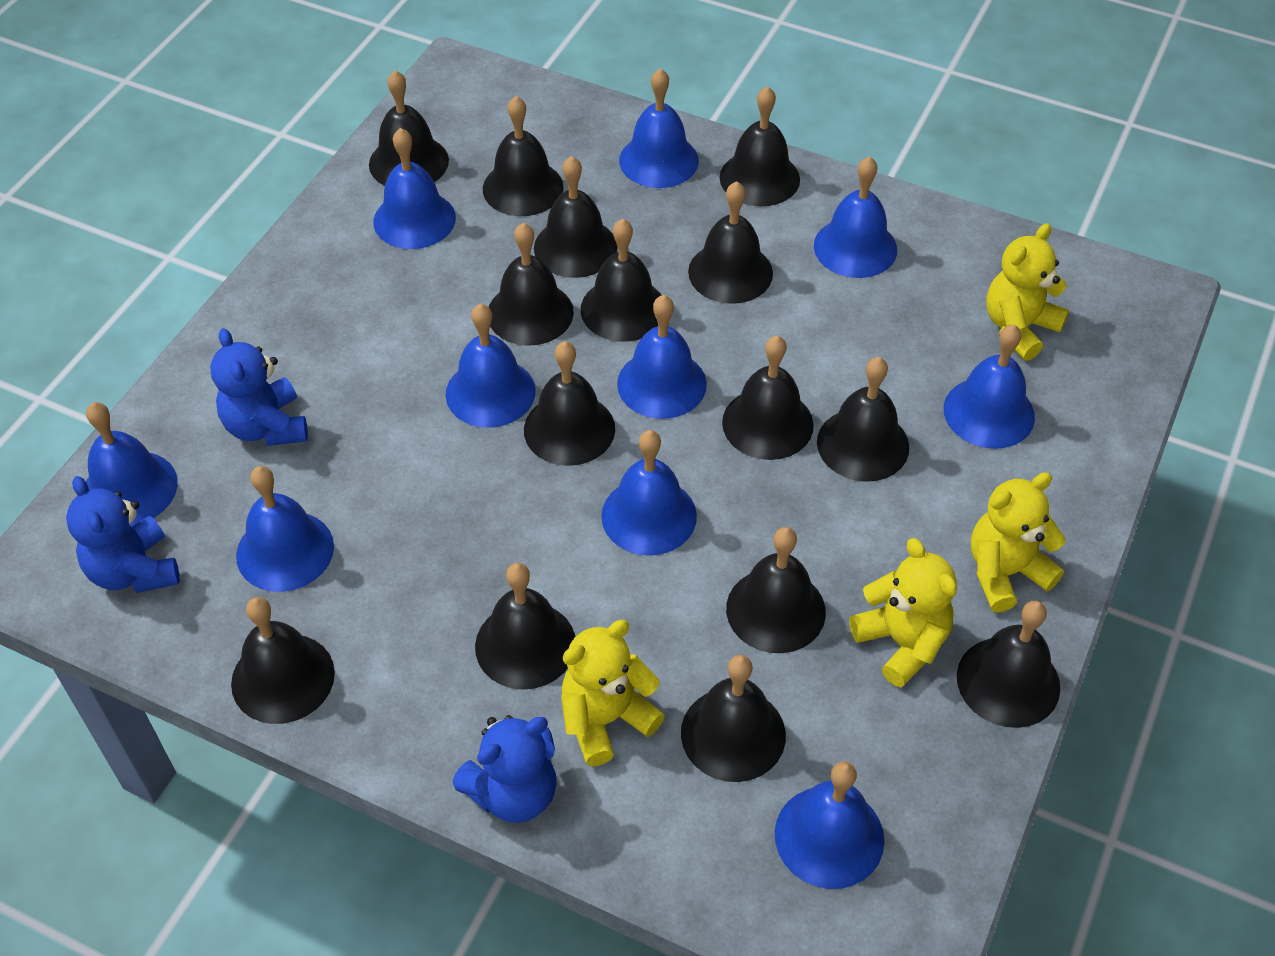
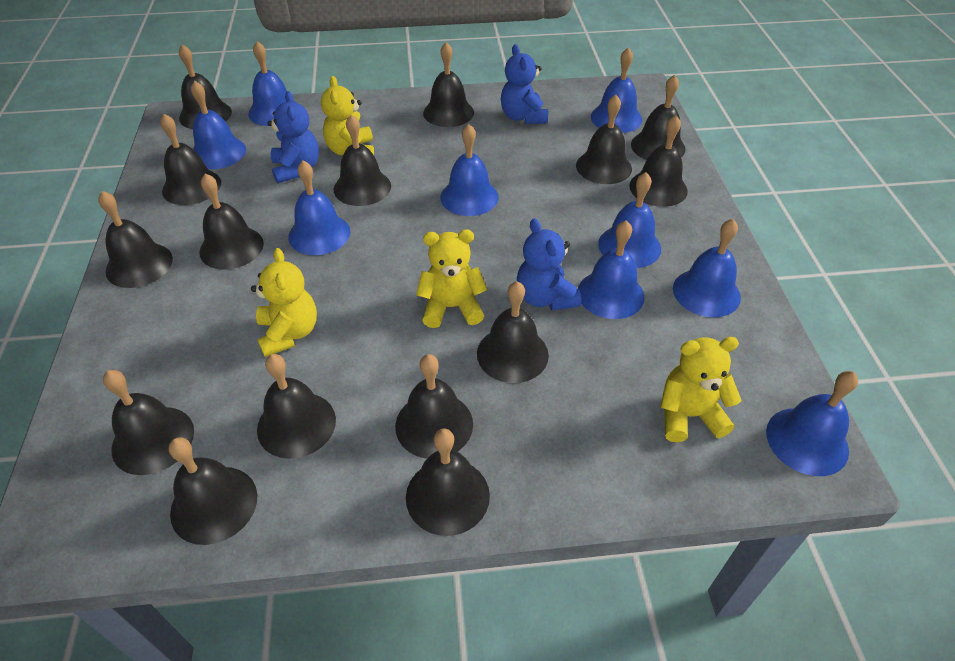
blue bell: [86,402,178,526] [236,466,334,592] [374,128,456,249] [446,304,536,428] [601,430,697,556] [617,295,707,419] [619,68,699,188] [775,761,885,889] [814,156,897,278] [944,324,1035,449] = 10 -> [191,80,246,169] [248,41,295,126] [288,160,350,255] [440,124,499,216] [578,220,645,319] [591,47,642,133] [598,172,661,268] [673,219,741,317] [766,371,858,476] = 9

